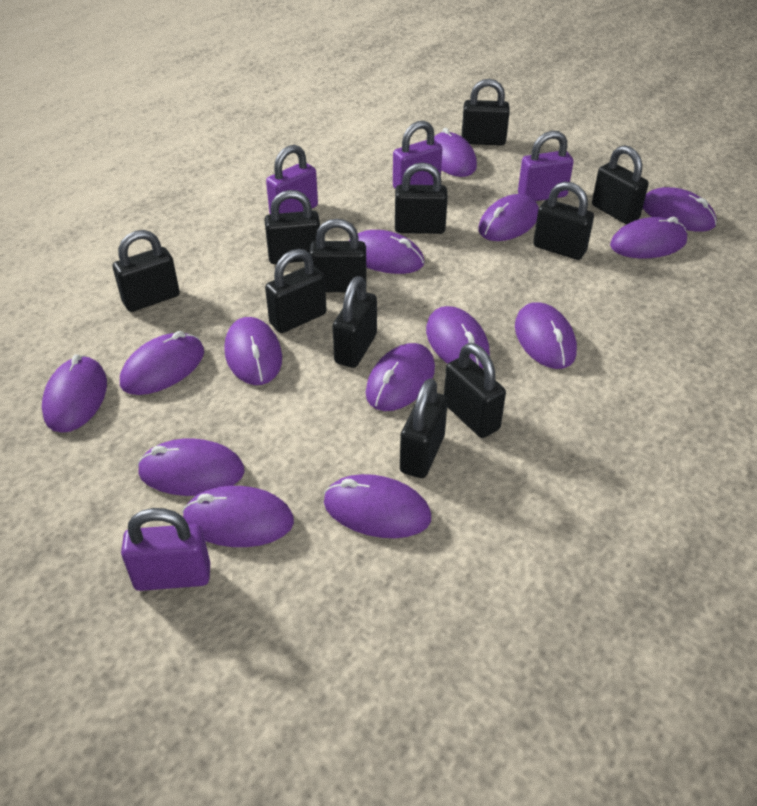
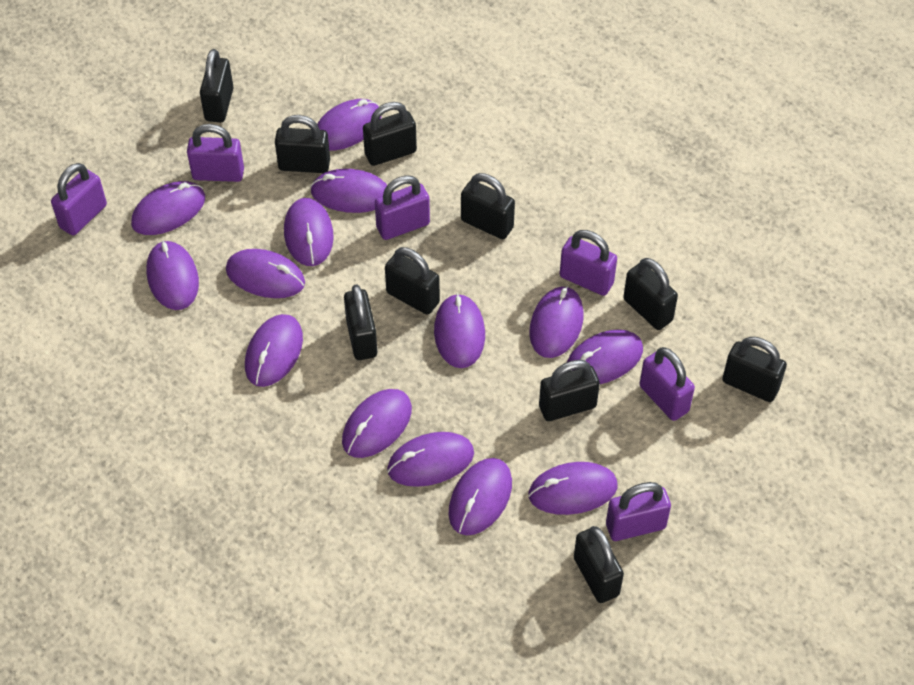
black padlock: [113,230,180,312] [265,190,320,264] [265,249,327,333] [309,219,367,292] [333,276,377,368] [395,162,448,234] [400,378,448,478] [444,343,506,438] [462,79,510,146] [533,181,594,260] [592,145,649,224] = 11 -> [200,49,233,122] [275,115,330,173] [344,285,377,360] [363,102,417,166] [385,247,440,315] [461,173,515,239] [539,360,600,421] [574,526,624,603] [623,258,678,330] [723,337,787,402] = 10
purple padlock: [121,508,210,591] [266,145,318,214] [393,121,442,189] [518,131,574,201] = 4 -> [51,163,107,235] [187,124,244,182] [375,175,430,240] [560,230,617,296] [606,482,671,541] [639,347,695,421] = 6

